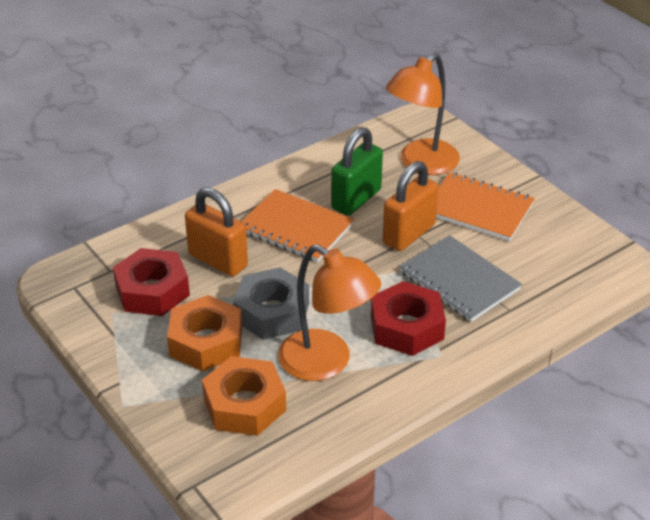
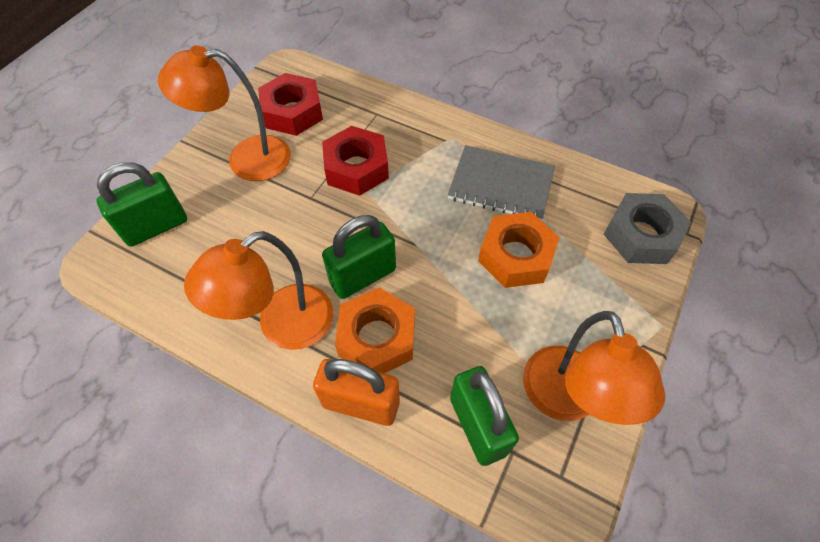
green padlock: [331,127,383,216] = 1 -> [97,162,187,247] [322,215,396,299] [450,366,519,466] = 3
orange lamp: [278,245,381,381] [386,53,460,175] = 2 -> [158,45,291,181] [184,231,333,350] [523,311,665,425] = 3
orange notebook: [241,189,354,262] [436,172,535,241] = 2 -> none = 0
orange padlock: [185,187,248,277] [383,161,438,251] = 2 -> [313,359,400,426] = 1

